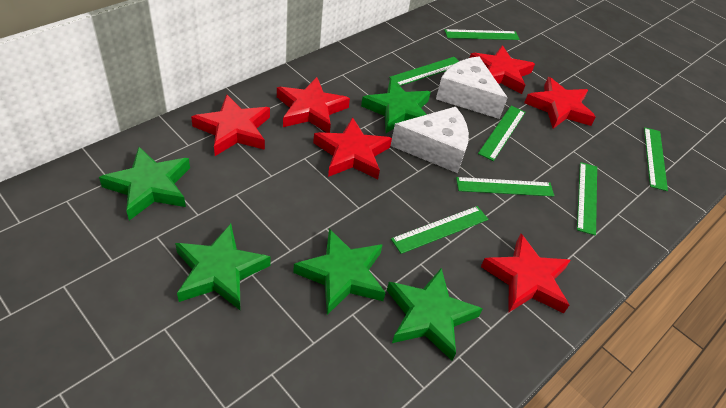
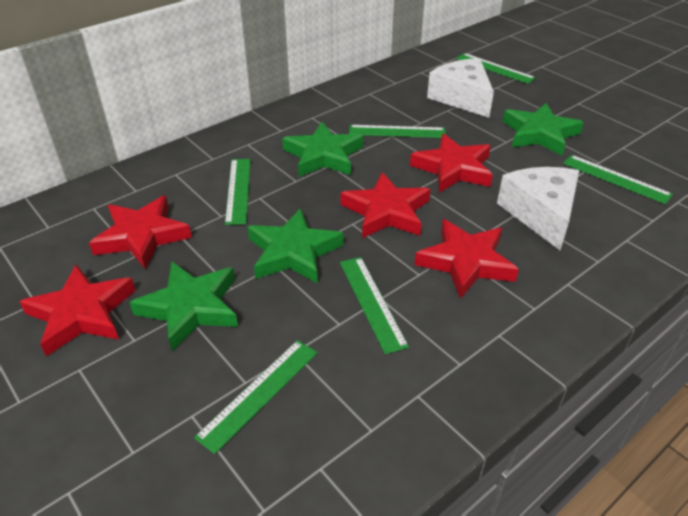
green ruler: [389,57,459,86] [391,206,488,254] [444,29,520,40] [456,177,554,197] [478,106,525,161] [577,162,597,235] [644,127,668,191] = 7 -> [194,340,317,454] [225,159,251,225] [340,257,409,354] [349,125,446,138] [456,53,536,84] [563,155,673,204] = 6
green star: [99,147,190,221] [175,224,271,310] [293,228,386,315] [361,78,431,133] [387,268,483,361] = 5 -> [129,261,238,351] [248,208,343,284] [282,122,363,177] [503,103,584,156] = 4
red star: [191,94,270,156] [277,77,350,133] [313,117,392,179] [470,45,535,94] [481,234,571,313] [524,77,596,129] = 6 -> [19,265,136,356] [89,196,192,269] [341,172,430,238] [410,134,493,193] [415,219,519,299] = 5

